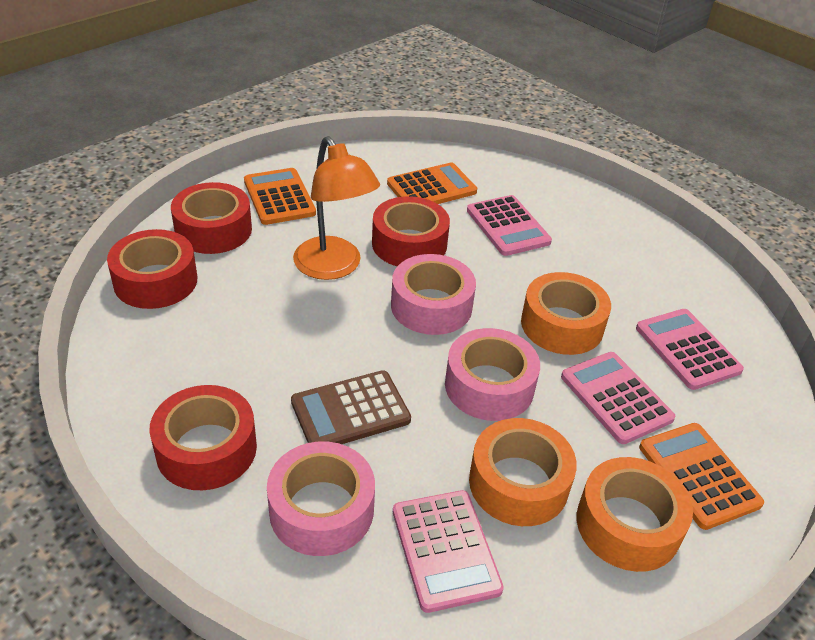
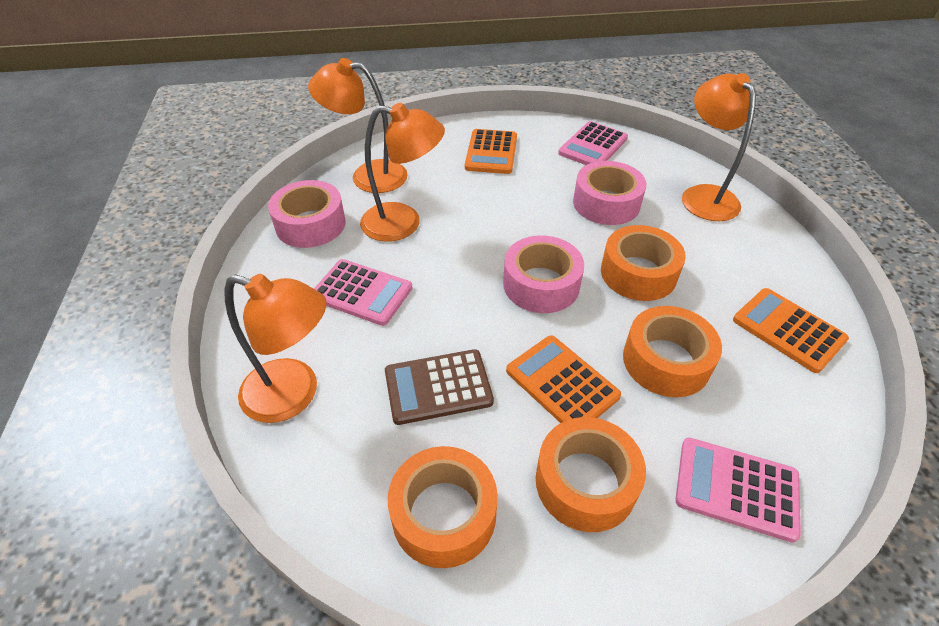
orange lamp: [293,136,380,280] = 1 -> [224,274,327,423] [308,58,408,193] [360,103,445,242] [682,73,756,221] = 4
orange tape: [469,418,577,526] [521,272,611,355] [577,457,693,572] = 3 -> [388,446,498,568] [536,417,646,532] [601,225,686,301] [623,306,722,397] = 4
pink calculator: [393,490,504,613] [467,195,552,256] [561,352,676,444] [636,309,744,390] = 4 -> [314,259,412,326] [558,121,628,165] [675,438,801,543] = 3
red tape: [107,229,197,309] [149,385,257,490] [171,182,252,254] [372,196,450,266] = 4 -> none = 0

